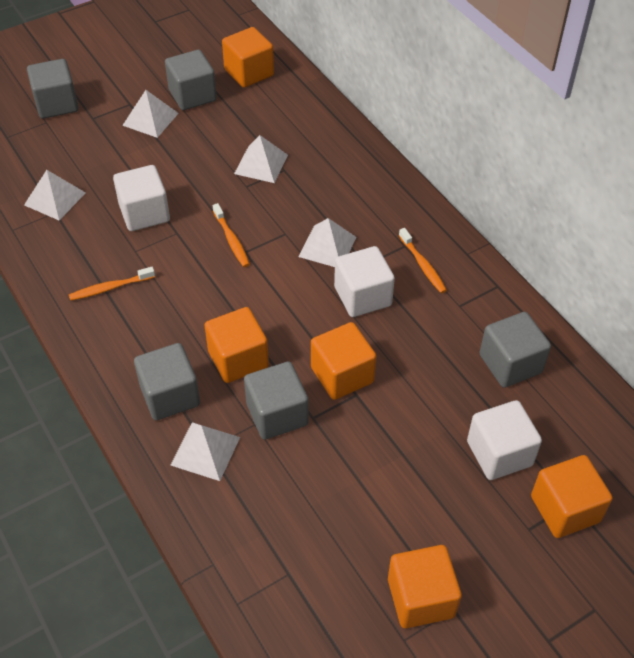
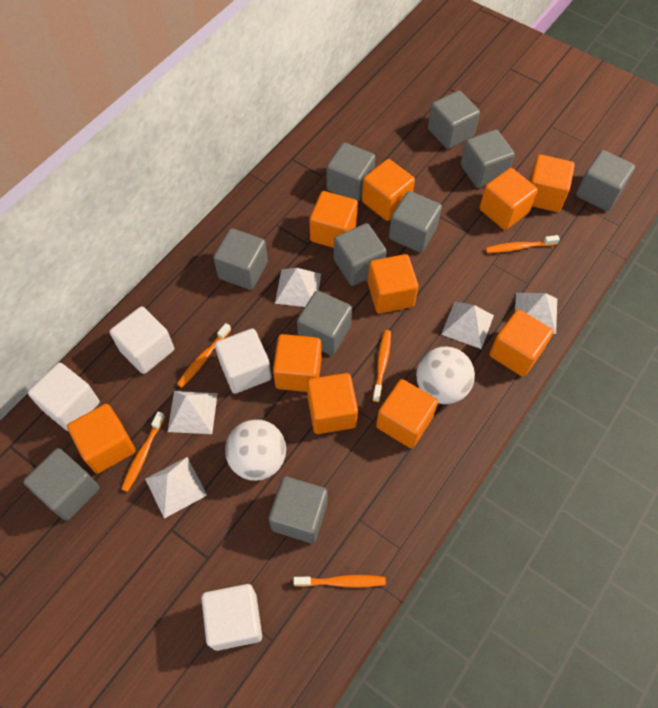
grey cube: [27,59,79,119] [134,343,200,420] [165,50,217,110] [244,361,308,440] [479,312,551,388] = 5 -> [23,448,99,521] [213,228,268,290] [269,476,328,543] [297,290,352,355] [327,142,375,202] [334,223,387,286] [389,191,442,253] [428,91,480,149] [461,130,515,188] [576,150,635,211] = 10
orange cube: [204,307,269,383] [222,27,274,88] [311,322,376,400] [388,545,462,629] [531,455,613,538] = 5 -> [67,404,135,473] [273,334,322,392] [307,373,358,434] [309,191,358,248] [362,159,415,221] [368,254,418,313] [376,379,438,448] [479,168,538,230] [489,309,553,377] [528,154,575,212] = 10
orange toothbrush: [69,267,155,301] [212,203,250,267] [399,228,447,293] = 3 -> [121,412,165,492] [177,323,231,388] [293,575,386,588] [373,330,391,402] [486,235,560,253] = 5
white ball: none = 0 -> [225,419,286,481] [416,347,475,404] = 2
white cube: [113,165,170,231] [334,246,395,317] [467,400,542,480] = 3 -> [28,363,100,432] [110,306,174,374] [201,584,262,651] [215,329,272,394] = 4

